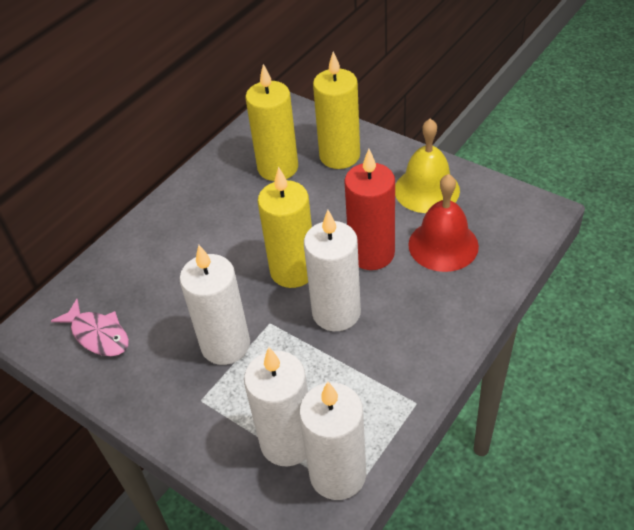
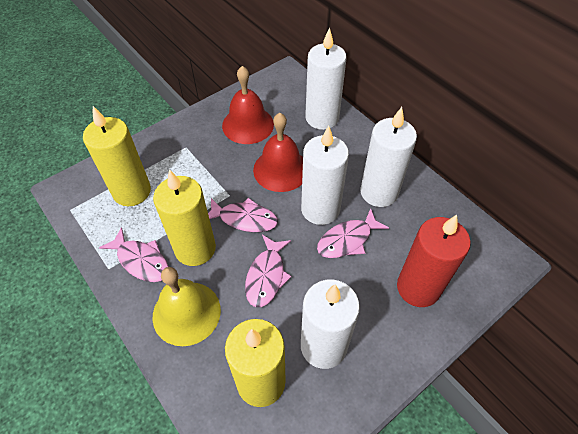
pink fish: [51,299,129,356] = 1 -> [99,227,169,282] [208,198,278,232] [245,235,292,307] [317,208,389,258] = 4
red bell: [408,174,479,272] = 1 -> [222,66,274,144] [253,113,303,192] = 2

